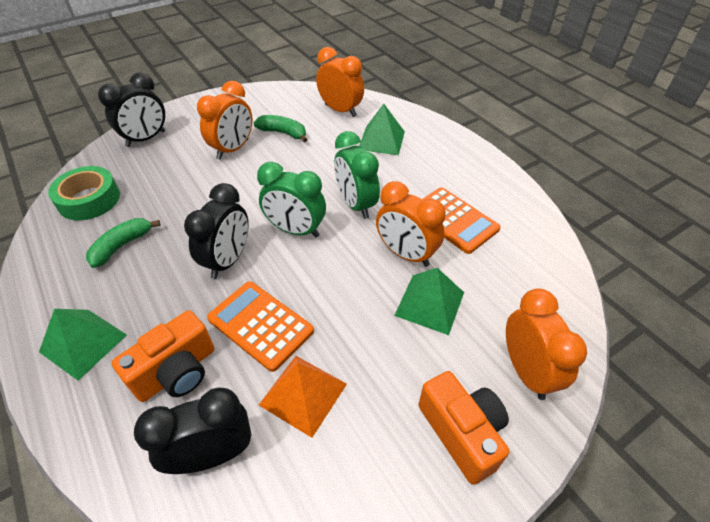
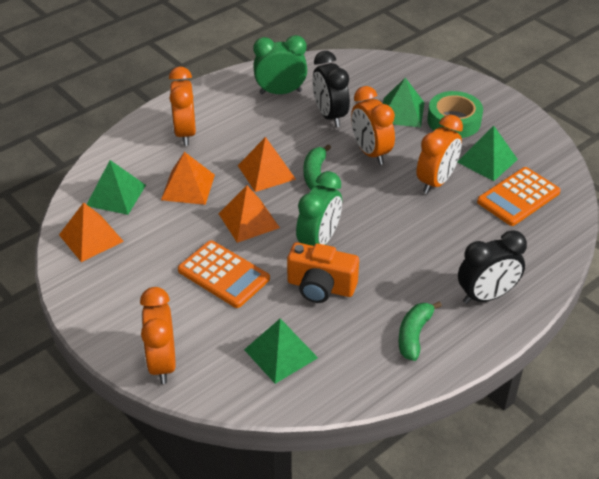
black clock: [98,72,165,147] [134,387,251,474] [184,183,249,279] = 3 -> [312,51,350,127] [458,230,527,304] = 2
green pyramid: [39,309,127,381] [359,104,405,155] [394,268,464,335] = 3 -> [87,160,146,215] [244,318,318,384] [383,78,425,128] [457,126,518,181] = 4
orange camera: [111,310,214,402] [419,371,509,485] = 2 -> [287,242,359,303] = 1
orange pyramid: [259,356,347,438] = 1 -> [59,202,124,262] [161,152,215,205] [218,185,280,243] [238,137,296,192] = 4

